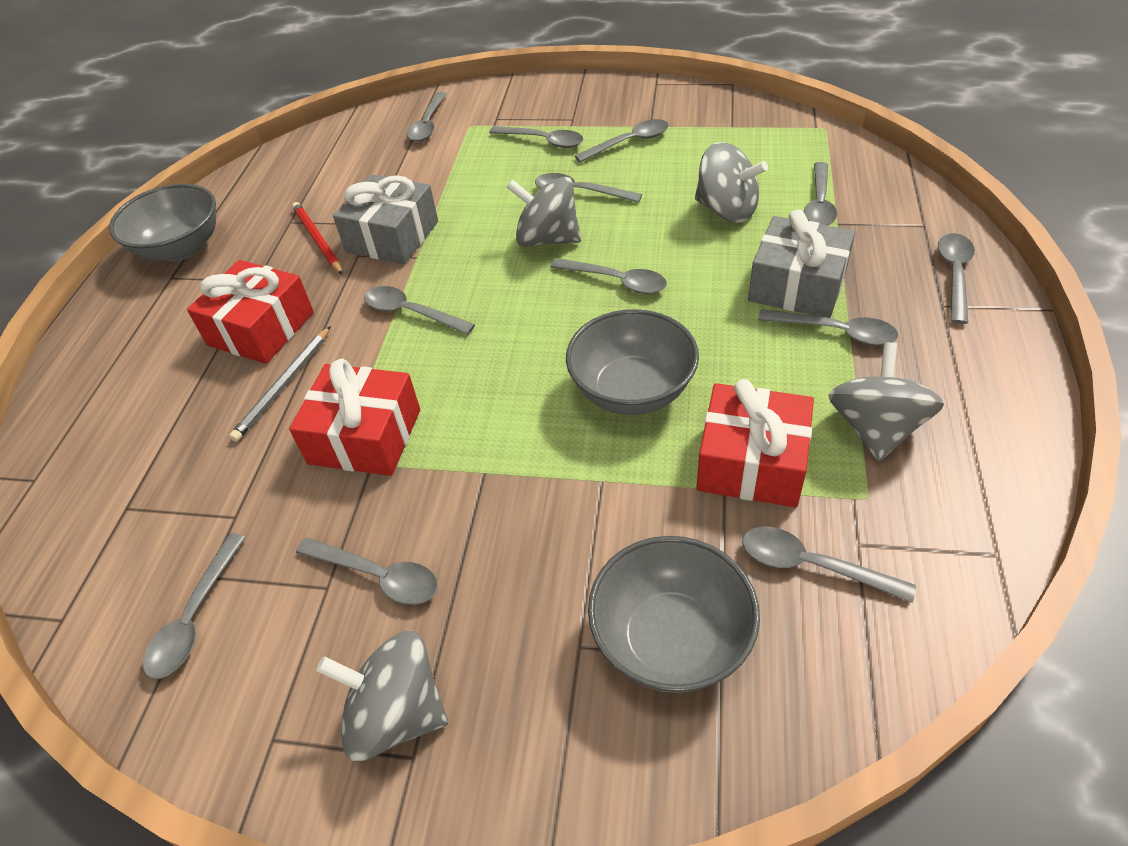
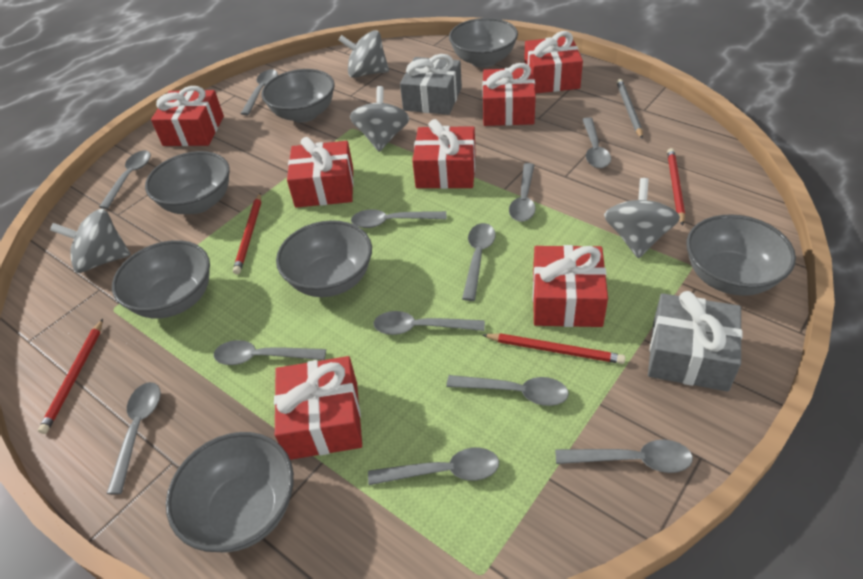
grey bowl: [109,184,216,262] [566,309,699,415] [588,536,760,693] = 3 -> [112,240,210,319] [145,151,230,214] [166,432,294,553] [261,69,335,123] [276,220,372,297] [449,18,518,68] [686,214,796,296] = 7
red gift: [187,260,314,364] [289,359,420,476] [697,379,814,507] = 3 -> [151,86,224,146] [274,356,362,460] [287,137,354,208] [412,119,476,189] [482,63,536,126] [524,31,583,94] [533,245,608,327] = 7
red pencil: [292,202,343,275] = 1 -> [38,319,103,434] [233,193,261,274] [483,333,626,364] [667,148,685,226] = 4

